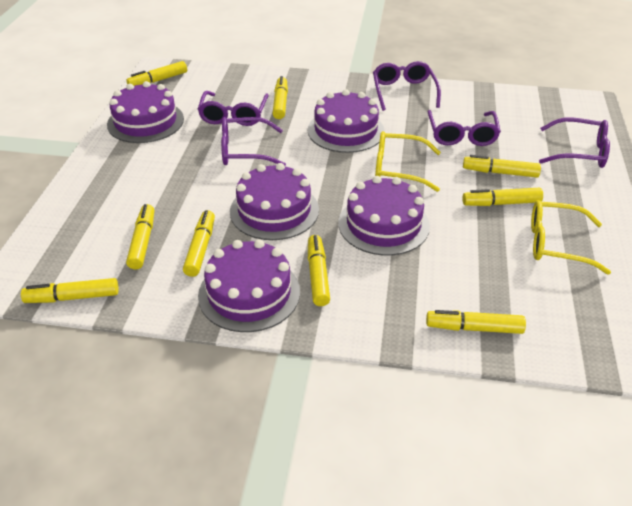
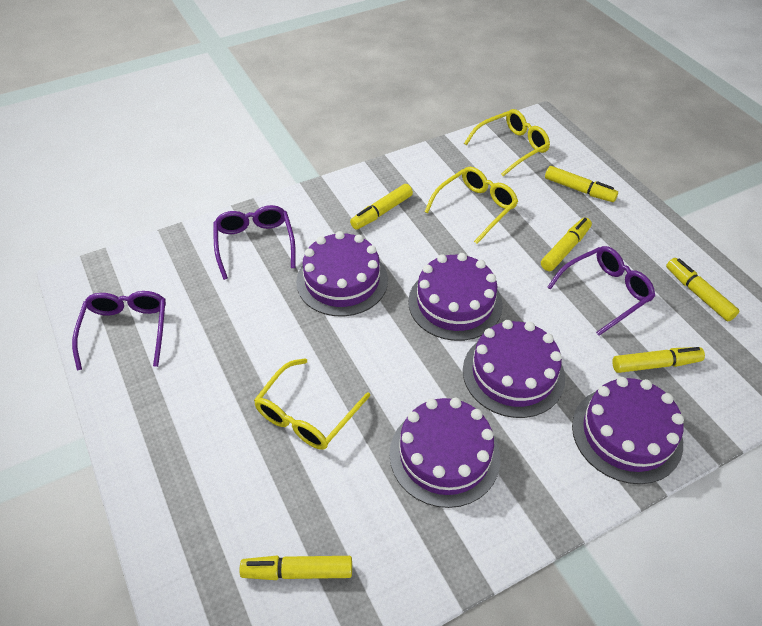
purple glasses: [197,91,269,126] [221,117,286,166] [373,61,441,111] [428,110,501,146] [539,118,610,168] = 5 -> [72,291,166,370] [213,205,296,280] [547,246,655,336] = 3
yellow glasses: [375,131,441,192] [531,200,611,275] = 2 -> [254,358,370,450] [424,167,518,244] [464,109,550,176] = 3
yellow marker: [21,278,119,303] [126,61,187,86] [126,204,154,270] [183,210,215,277] [272,76,288,119] [308,235,330,306] [426,310,526,334] [462,188,543,206] [463,155,541,177] = 9 -> [239,556,352,580] [350,184,413,230] [541,218,592,271] [545,166,618,202] [612,347,705,373] [666,258,739,321] = 6

